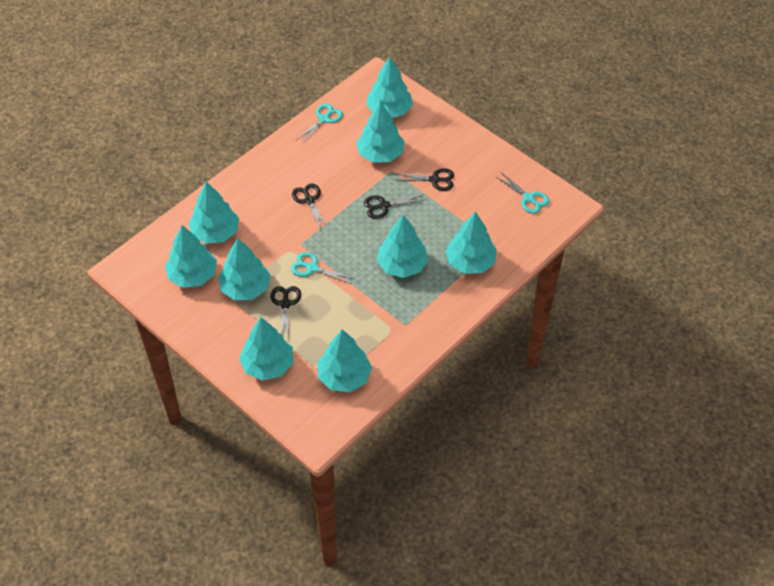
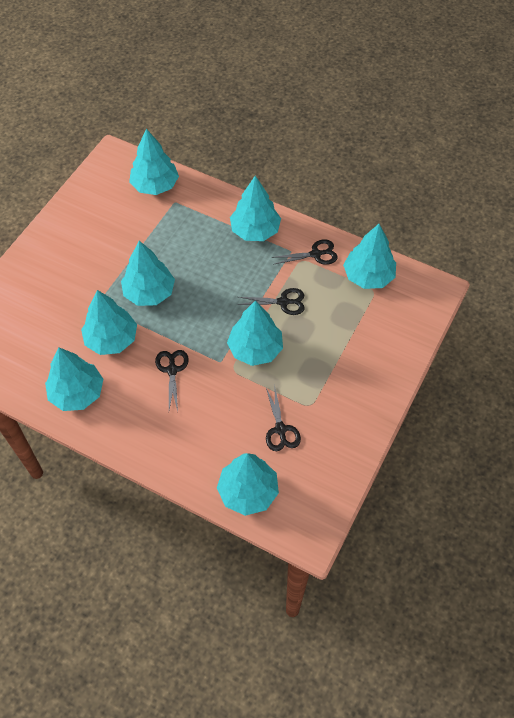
turquoise scissors: [291,252,355,284] [296,104,343,144] [495,172,549,214] = 3 -> none = 0
turquoise tree: [165,225,217,288] [189,181,239,244] [218,238,271,300] [239,317,293,381] [318,329,372,392] [356,101,404,163] [366,57,413,118] [377,215,429,278] [445,212,497,274] = 9 -> [45,347,103,411] [81,290,137,355] [121,241,175,306] [129,129,179,195] [217,453,279,516] [227,300,283,366] [230,176,281,241] [343,224,396,289] = 8

